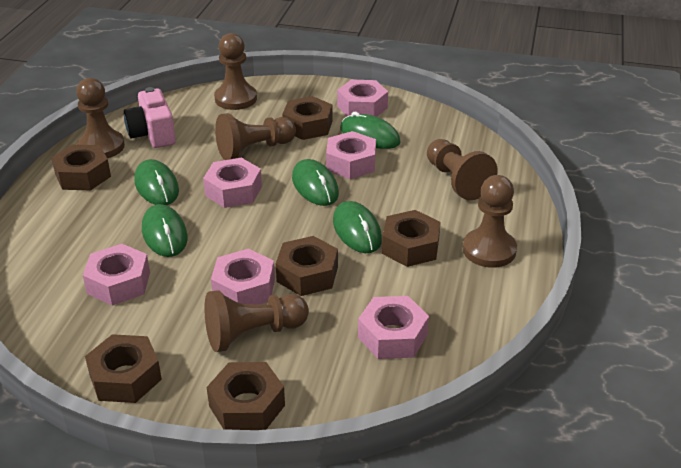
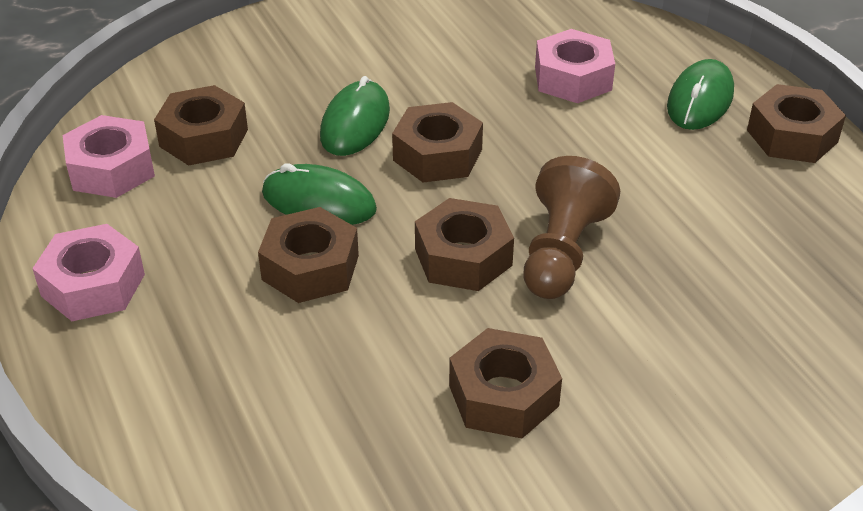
brown pawn: [76,78,125,158] [204,290,309,352] [214,33,257,110] [215,113,296,160] [427,139,498,200] [463,175,517,268] = 6 -> [524,156,620,299] = 1
green mouse: [134,159,179,205] [142,204,188,257] [292,159,339,206] [333,201,382,253] [340,112,401,149] = 5 -> [262,163,377,225] [320,76,390,156] [667,59,734,130] = 3
pink camera: [124,87,176,148] = 1 -> none = 0
pink nut: [83,244,150,306] [203,158,262,208] [211,249,275,305] [326,131,376,179] [337,79,388,117] [358,296,429,359] = 6 -> [32,224,145,321] [63,115,155,198] [535,29,615,103] = 3

